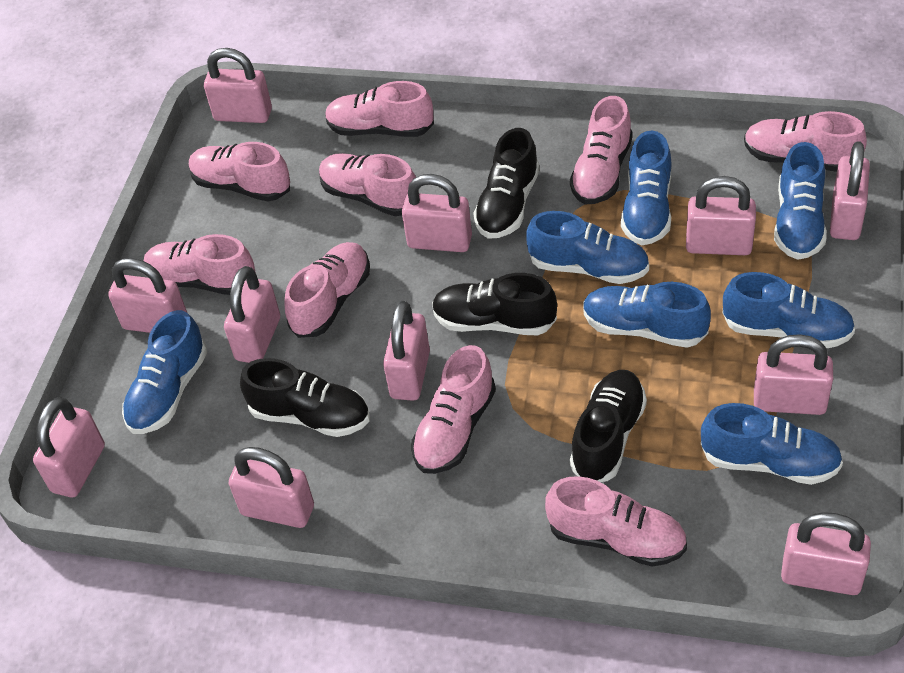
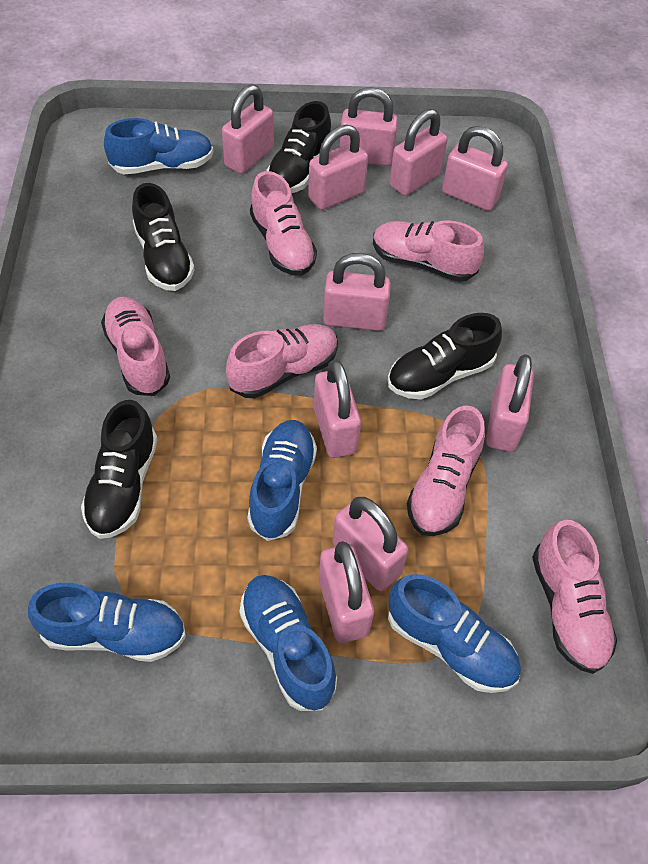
blue shoe: [122,310,207,434] [526,211,649,284] [583,282,711,348] [621,130,671,245] [701,403,843,485] [722,272,855,348] [774,142,827,260] = 7 -> [28,583,186,662] [104,118,214,174] [239,575,337,711] [247,420,317,541] [388,574,521,693] = 5
pink padlock: [33,397,105,497] [108,258,187,333] [204,48,272,123] [224,266,280,363] [229,447,314,528] [383,301,430,401] [402,174,472,252] [686,176,756,255] [754,334,833,415] [781,512,871,595] [830,141,870,240] = 11 -> [222,85,274,174] [308,125,368,210] [314,360,361,458] [319,541,374,643] [323,253,391,331] [332,497,408,591] [339,87,398,166] [389,109,448,196] [442,126,508,211] [486,354,534,452] = 10
pink shoe: [144,234,256,295] [189,142,290,201] [284,242,370,338] [319,153,419,216] [325,81,434,137] [411,345,496,474] [545,476,687,567] [570,96,633,204] [744,111,867,172] = 9 -> [101,297,170,396] [226,324,338,398] [250,171,317,276] [373,220,484,282] [407,405,485,536] [532,520,617,674] = 6

